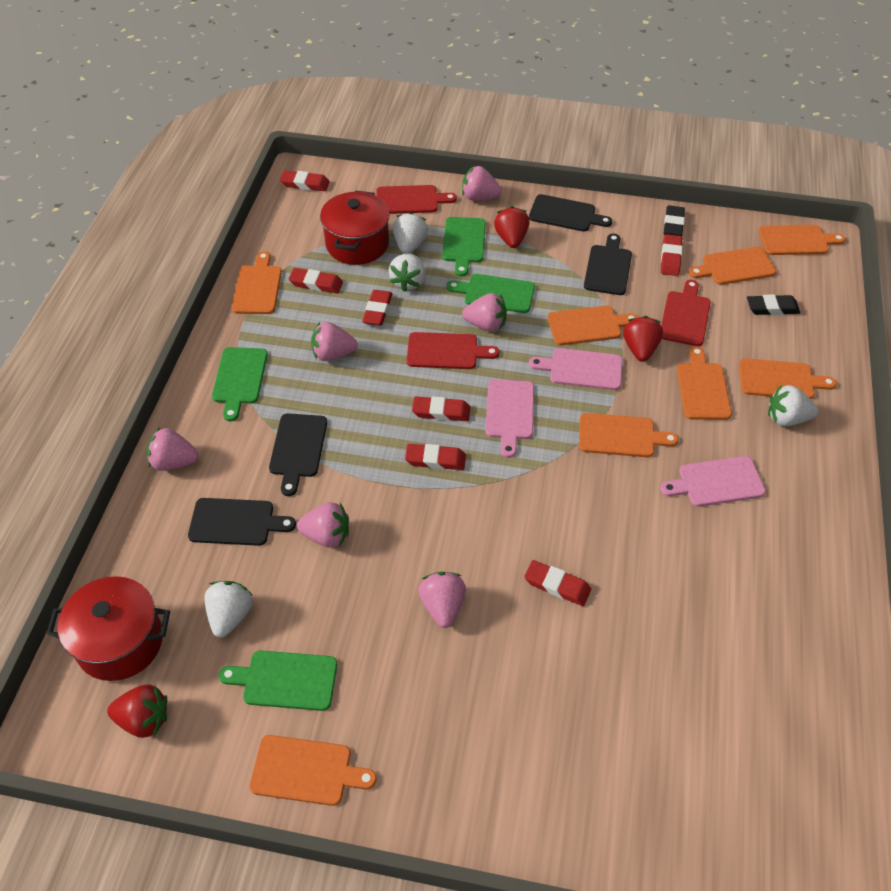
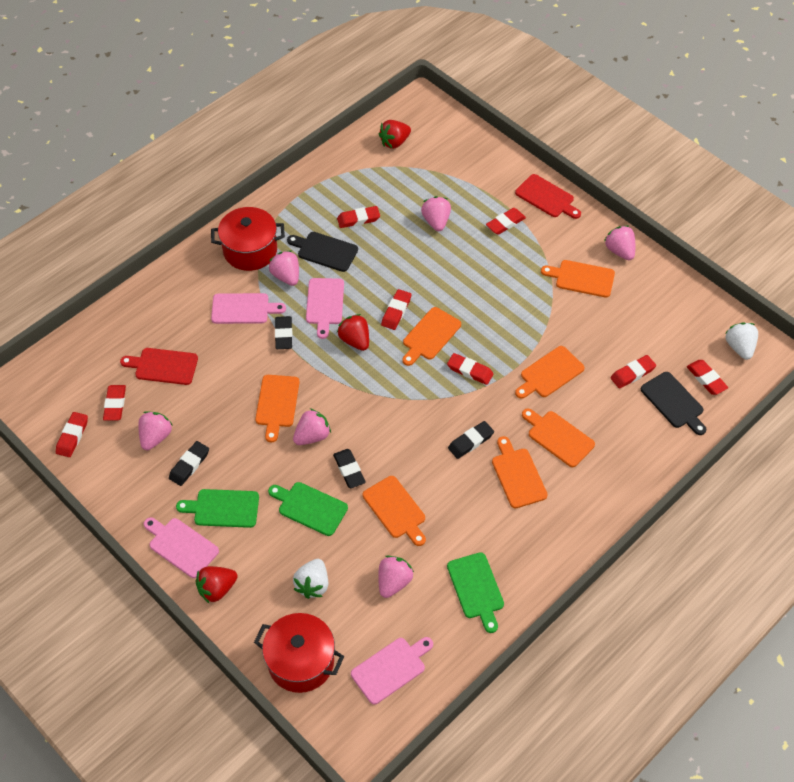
black cutting board: [188,498,296,546] [269,413,327,496] [529,194,612,231] [584,234,632,295] = 4 -> [287,232,358,272] [641,372,707,435] = 2
black eraser: [664,205,685,236] [747,294,800,315] = 2 -> [169,441,209,486] [275,316,292,349] [333,449,366,488] [448,421,494,459] = 4
green cutting board: [212,347,268,421] [219,650,337,711] [442,217,486,276] [447,274,535,313] = 4 -> [176,489,259,528] [268,482,348,536] [447,552,504,633] = 3
orange cutting board: [232,251,282,314] [250,735,377,806] [547,306,638,345] [579,413,679,457] [677,346,732,420] [688,247,776,285] [739,359,837,399] [759,225,846,255] = 8 -> [255,375,300,442] [363,476,426,546] [402,307,461,366] [492,436,548,508] [515,346,585,399] [522,408,595,467] [541,260,615,298] = 7
pink cutting board: [485,379,534,458] [529,348,623,390] [660,456,766,507] = 3 -> [144,517,219,578] [211,293,286,324] [306,278,344,339] [351,637,433,705] = 4
red cutting board: [377,185,457,214] [407,332,499,369] [661,280,711,346] = 3 -> [120,348,198,385] [515,174,581,219] = 2
red eraser: [280,170,330,191] [289,268,343,293] [362,290,392,326] [405,444,466,470] [412,396,471,421] [524,560,591,606] [661,234,682,276] = 7 -> [56,412,88,457] [103,385,126,421] [337,206,380,228] [381,289,411,330] [447,353,493,385] [486,208,526,235] [611,355,656,389] [687,360,728,395] = 8
white strawberry: [204,581,253,638] [389,254,425,292] [393,212,428,254] [768,385,818,426] = 4 -> [293,559,328,599] [725,323,758,360] = 2

